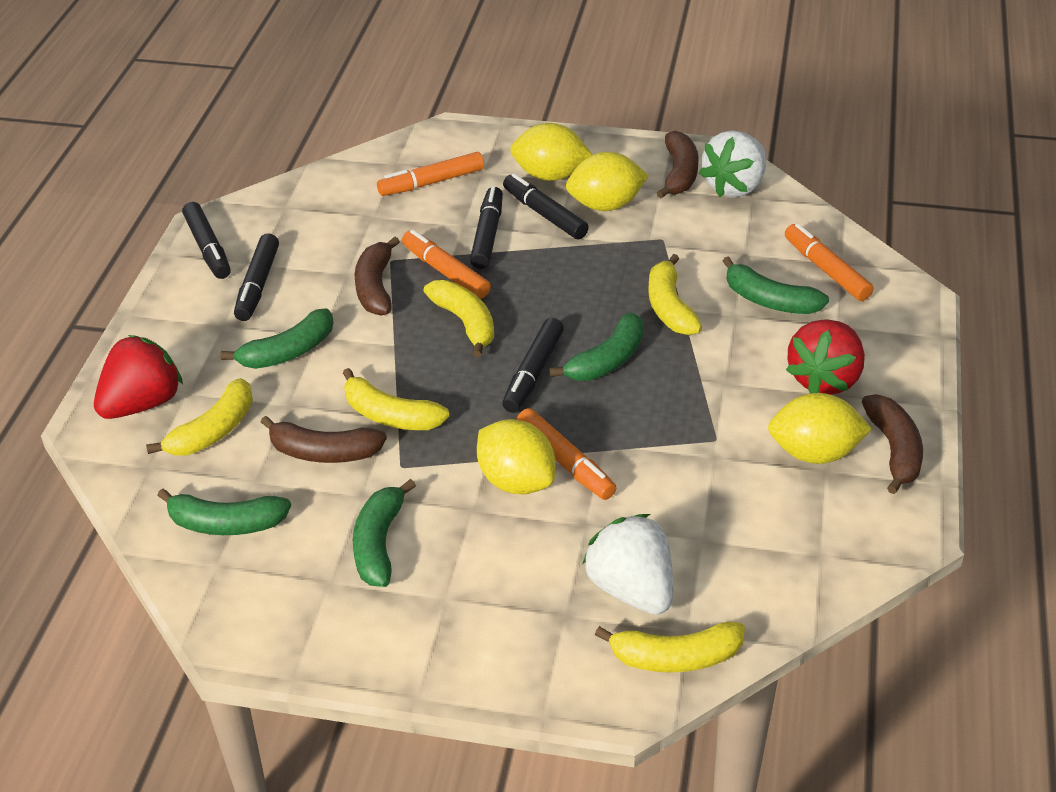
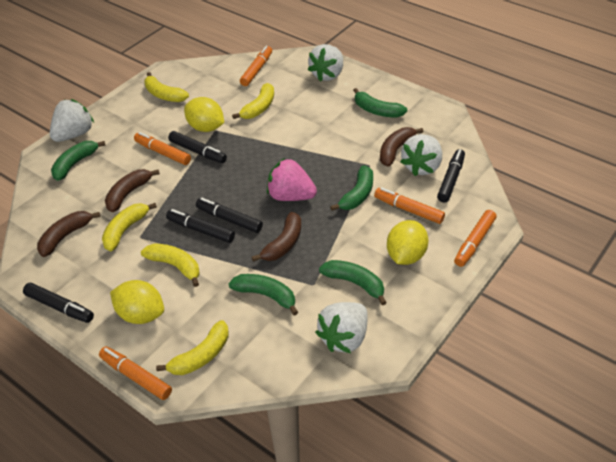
orange marker: [377,152,484,196] [402,230,491,299] [516,408,616,500] [785,223,874,301] = 4 -> [99,346,172,400] [134,132,191,165] [240,46,272,86] [374,187,445,224] [454,210,496,267] = 5
pink strawberry: none = 0 -> [267,158,317,201] = 1
red strawberry: [94,335,183,419] [786,319,865,394] = 2 -> none = 0
white strawberry: [582,514,673,615] [699,131,766,197] = 2 -> [50,99,94,142] [308,44,343,82] [315,302,368,353] [401,134,442,176] = 4
yellow lemon: [477,419,556,495] [510,123,592,181] [566,152,649,211] [768,393,872,464] = 4 -> [110,280,164,324] [184,97,224,132] [387,220,428,265] = 3

